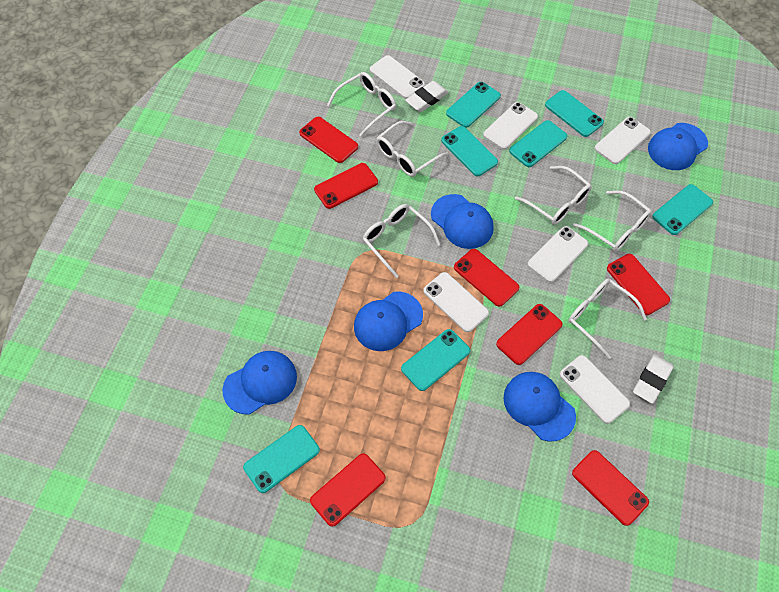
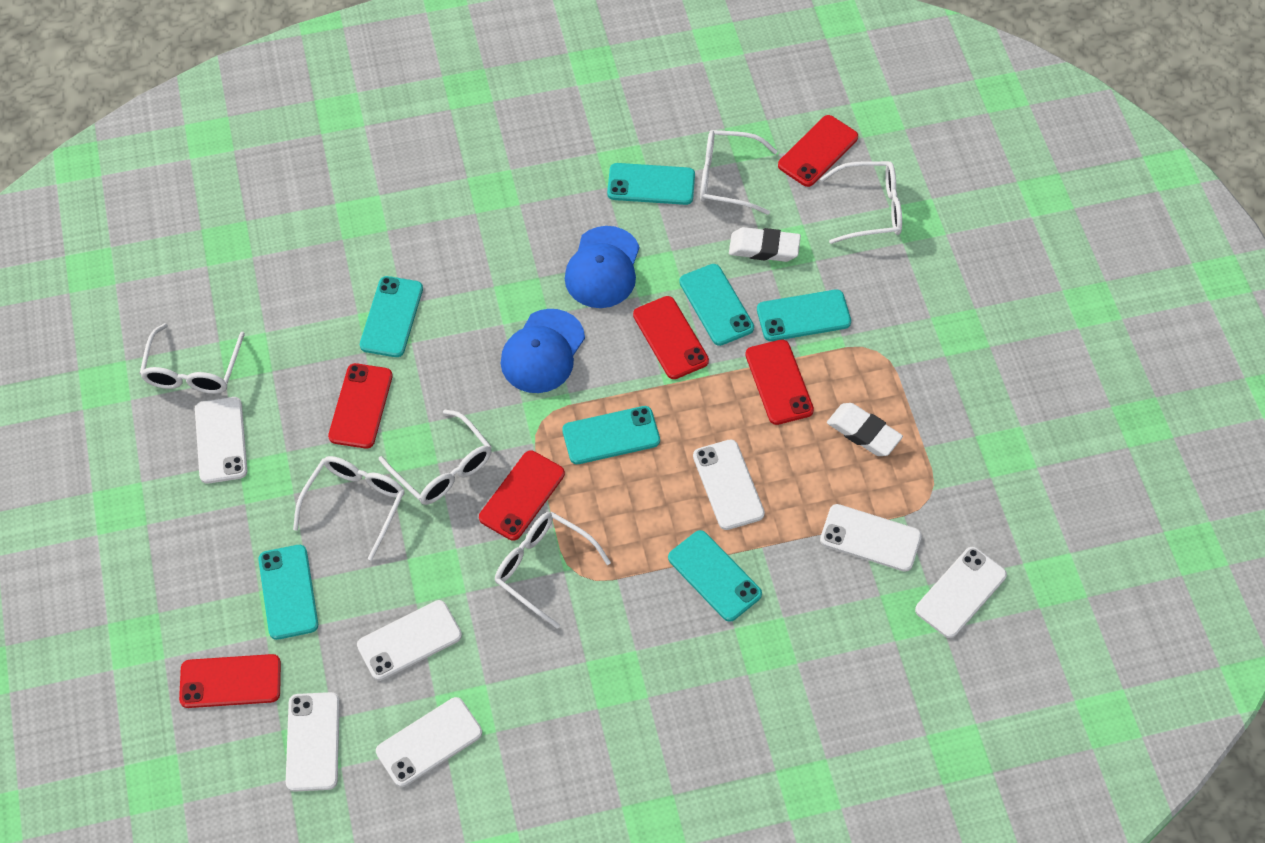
blue cap: [222,351,297,415] [354,292,423,351] [431,194,494,249] [503,372,576,442] [648,123,708,170] = 5 -> [501,309,585,393] [565,226,639,308] = 2
red phone: [299,117,358,163] [310,453,386,527] [314,163,378,209] [454,249,519,307] [496,304,563,365] [572,450,649,526] [607,254,670,315] = 7 -> [179,654,281,708] [328,363,393,449] [479,451,565,541] [633,296,709,379] [745,339,814,425] [778,115,858,187] = 6
white phone: [370,55,425,99] [423,272,489,332] [483,102,538,150] [528,226,588,283] [560,355,630,424] [594,117,651,164] = 6 -> [195,397,247,484] [286,692,340,792] [357,600,462,681] [376,697,482,787] [693,440,765,530] [820,504,922,572] [915,547,1007,638] = 7

